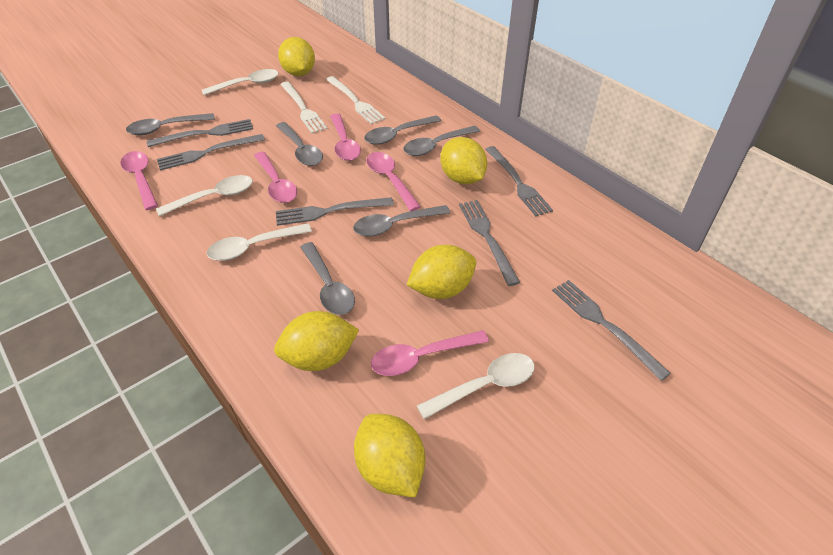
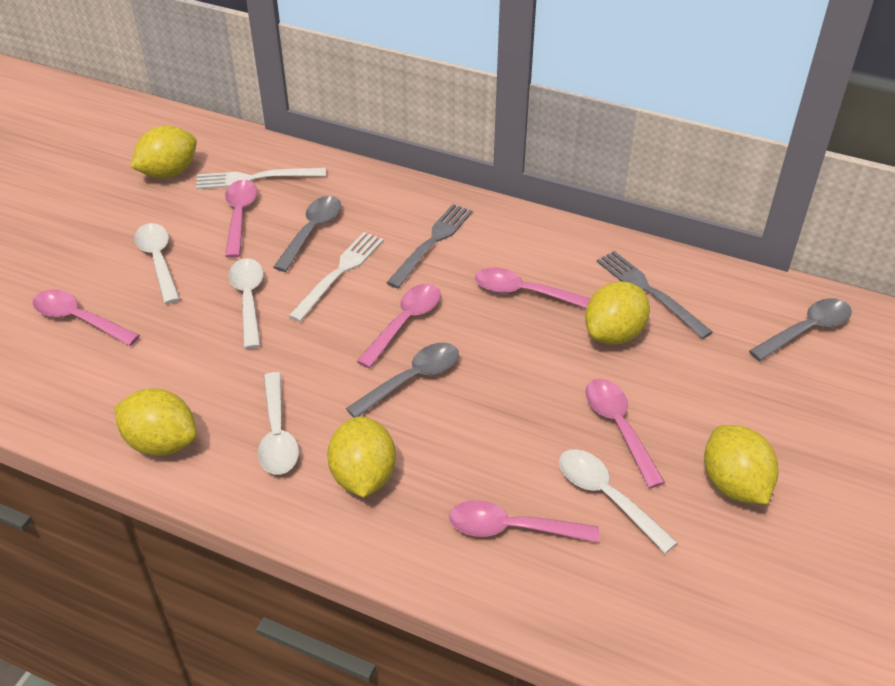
grey fork: [147,119,253,147] [157,134,265,171] [276,197,394,226] [459,200,520,286] [485,146,553,216] [552,280,671,381] = 6 -> [386,204,473,288] [596,251,713,339] = 2
grey spoon: [126,113,215,135] [276,122,323,166] [300,242,355,315] [353,205,450,236] [364,115,441,145] [403,126,480,156] = 6 -> [273,196,341,272] [346,343,459,418] [749,298,852,361] = 3
pink spoon: [120,151,158,210] [254,152,297,203] [330,113,361,161] [366,152,421,211] [371,330,489,376] = 5 -> [33,289,140,346] [225,180,257,258] [357,283,441,368] [449,500,599,543] [475,268,591,308] [585,379,665,488] = 6

